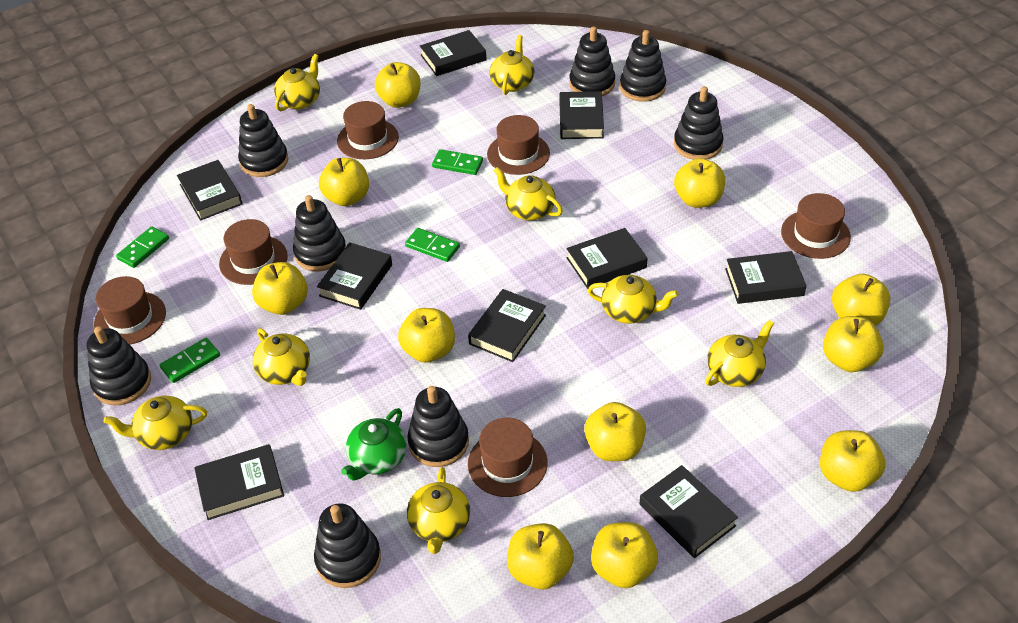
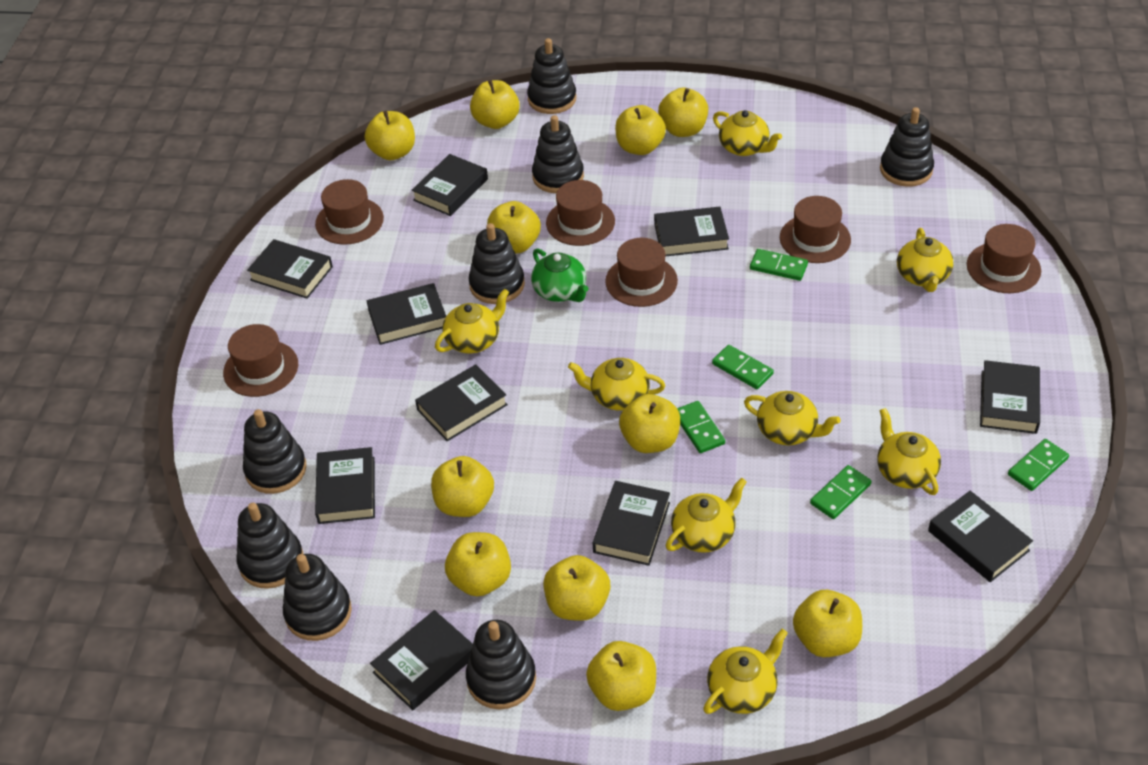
black book: [177,160,243,221] [194,444,284,520] [317,242,392,310] [420,30,487,76] [468,289,546,362] [559,91,604,139] [566,228,648,289] [639,465,738,558] [725,251,807,304] = 9 -> [247,239,333,299] [315,447,375,524] [367,283,446,345] [370,610,473,710] [412,154,488,216] [415,364,508,441] [593,481,670,566] [654,207,729,257] [928,491,1033,582] [980,360,1040,434] = 10
green domino: [116,226,169,268] [160,338,220,383] [405,228,460,262] [432,149,483,175] = 4 -> [677,401,725,453] [712,345,774,389] [750,249,808,281] [810,465,872,519] [1008,439,1069,491] = 5

